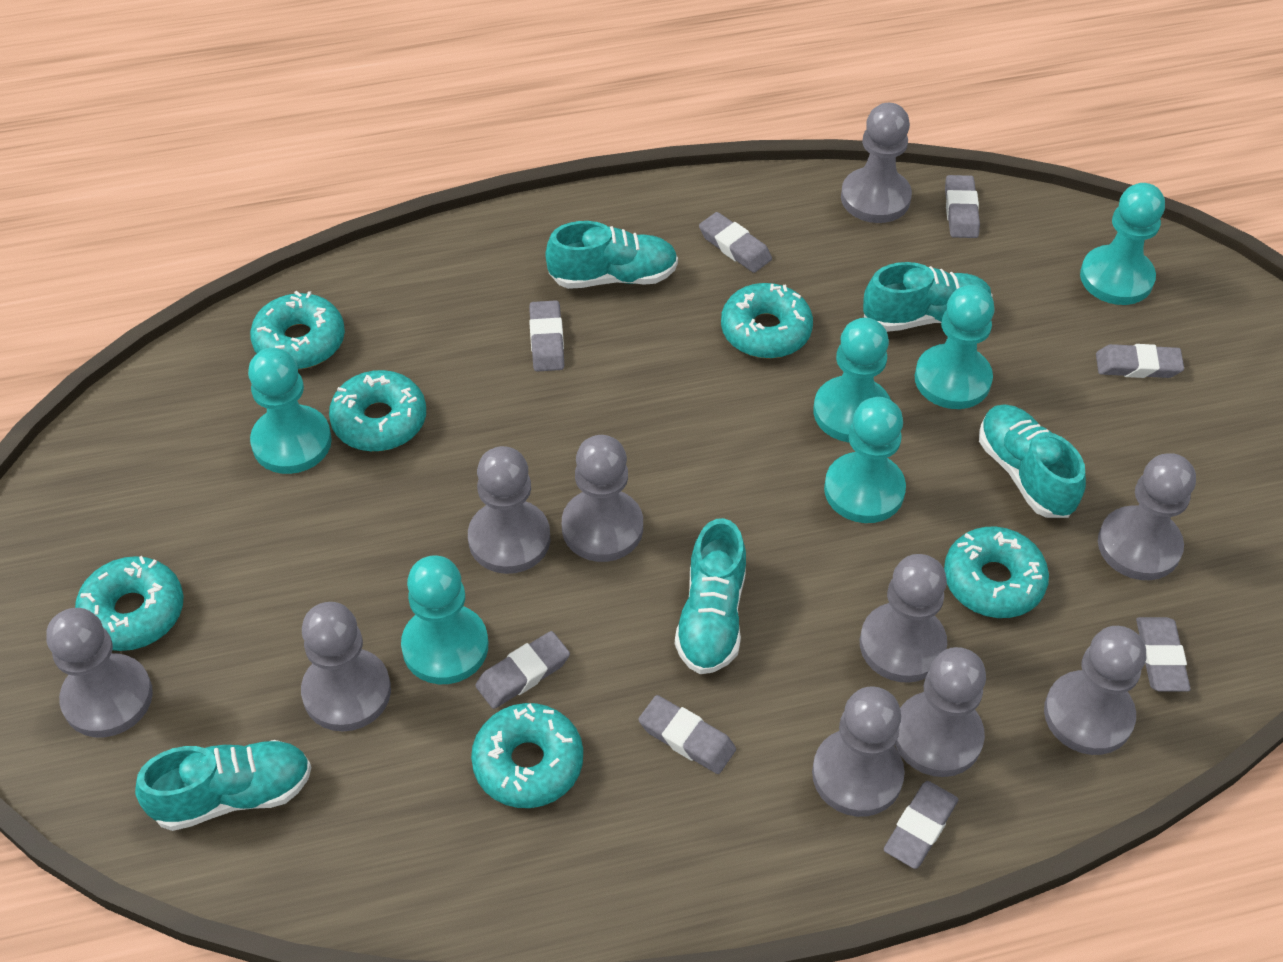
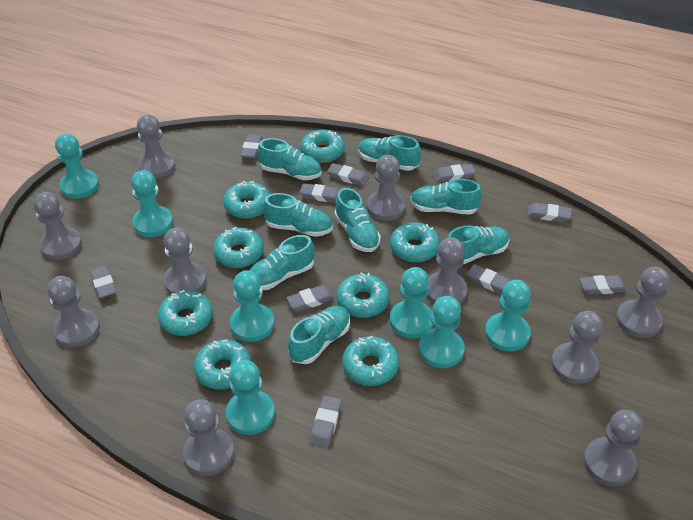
grey eraser: [475,631,570,709] [529,300,564,372] [638,695,736,774] [699,212,772,273] [884,781,959,869] [945,175,980,238] [1096,344,1184,378] [1136,617,1191,692] = 8 -> [90,266,116,298] [240,135,263,159] [286,285,335,311] [300,183,339,203] [310,396,342,448] [327,163,369,186] [433,164,476,182] [467,264,511,294] [527,203,572,222] [580,275,627,294] = 10
turquoise donut: [75,556,184,651] [250,291,345,369] [329,370,426,451] [471,703,583,808] [721,283,813,359] [944,527,1049,618] = 6 -> [158,290,213,336] [194,339,251,390] [213,227,264,268] [223,181,270,218] [300,130,345,163] [337,272,390,318] [342,336,399,386] [390,222,440,262] = 8
turquoise pawn: [248,348,332,474] [401,555,488,684] [813,318,891,442] [824,397,906,523] [915,285,995,409] [1080,183,1165,305] = 6 -> [55,134,99,199] [131,170,173,237] [226,360,275,435] [230,270,274,342] [390,267,433,338] [419,296,465,368] [485,280,531,352] = 7
turquoise shoe: [135,740,312,831] [546,221,678,289] [675,518,746,674] [863,262,993,332] [979,405,1086,518] = 5 -> [249,235,315,290] [257,138,321,180] [263,193,333,237] [288,306,350,364] [334,188,381,252] [358,135,421,171] [410,179,482,215] [447,225,510,264] = 8

